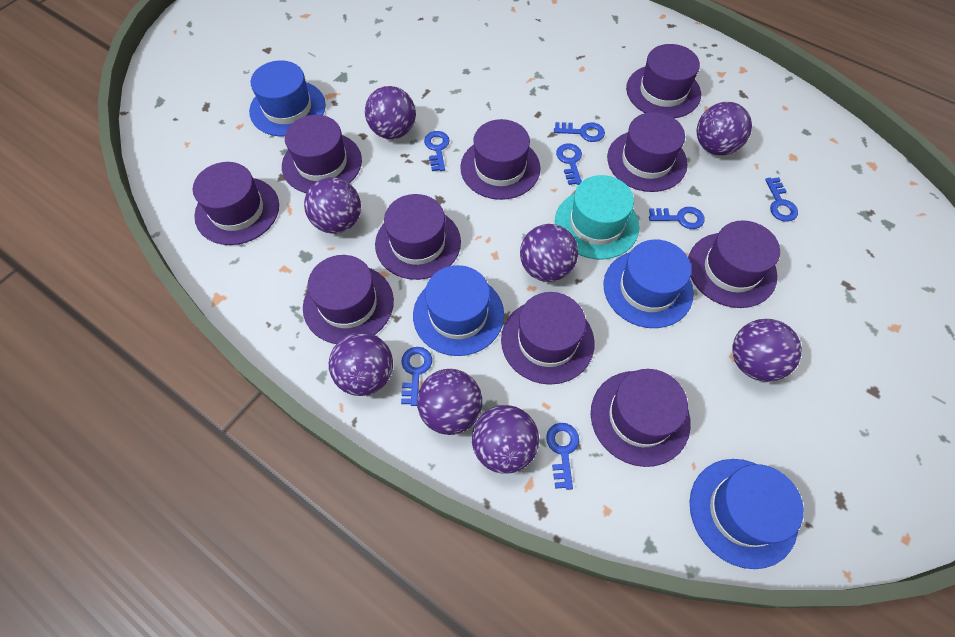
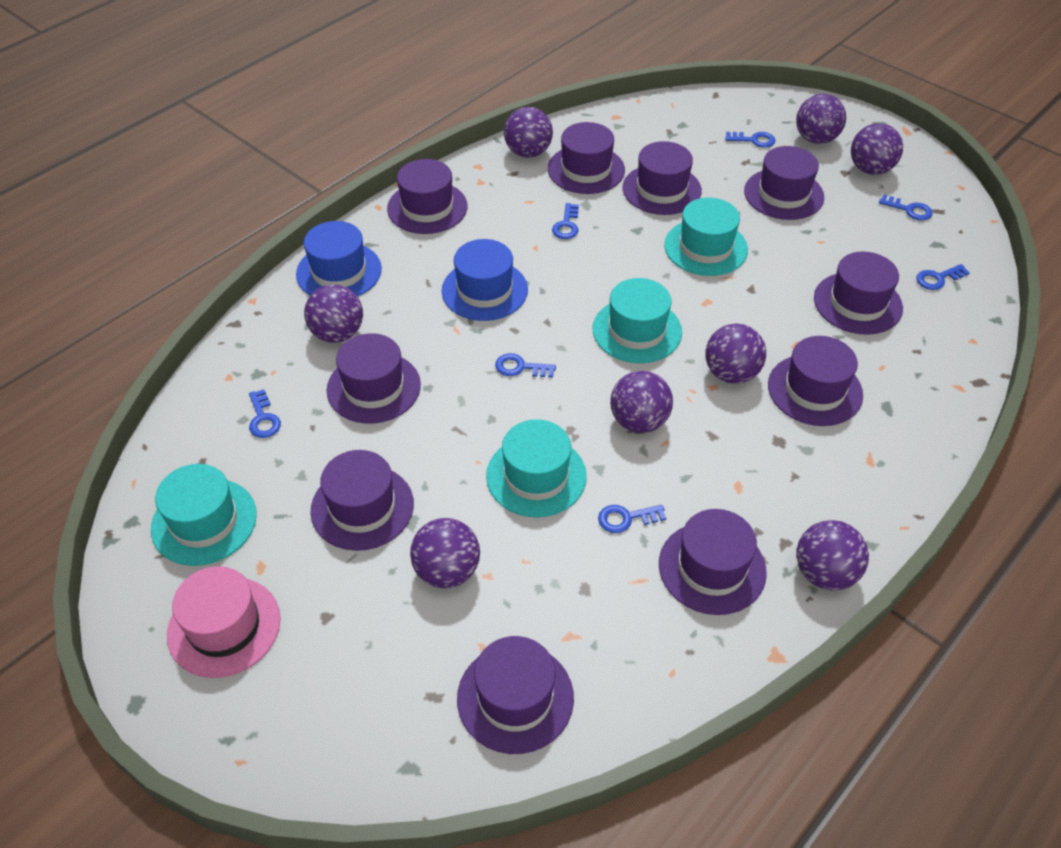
blue hat: [249,60,326,136] [413,265,504,356] [603,239,694,328] [690,459,804,569] = 4 -> [296,221,382,297] [441,239,528,321] = 2
pink hat: none = 0 -> [167,566,281,678] = 1
turquoise hat: [555,175,639,260] = 1 -> [151,464,257,566] [486,419,587,517] [592,278,682,363] [664,198,748,276] = 4

